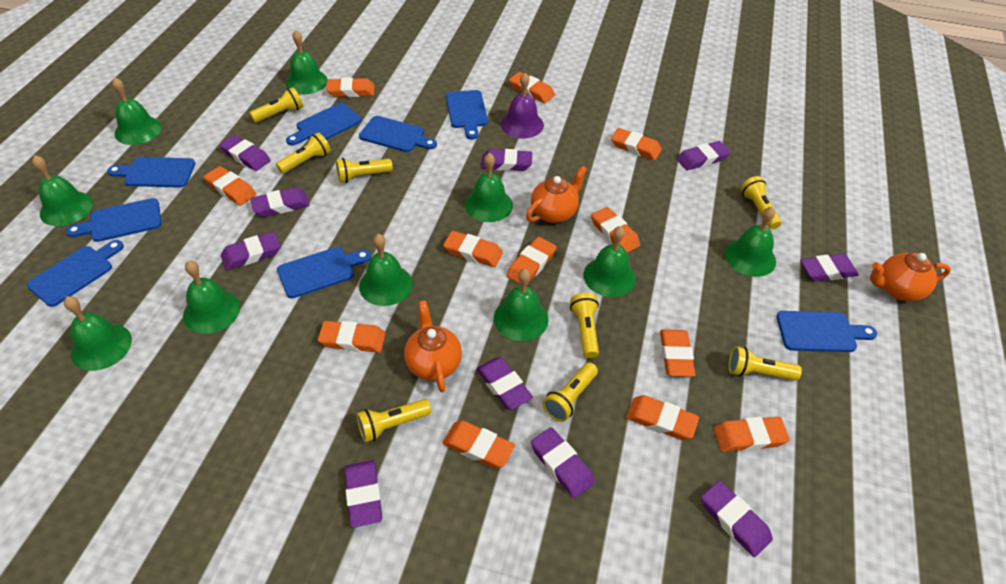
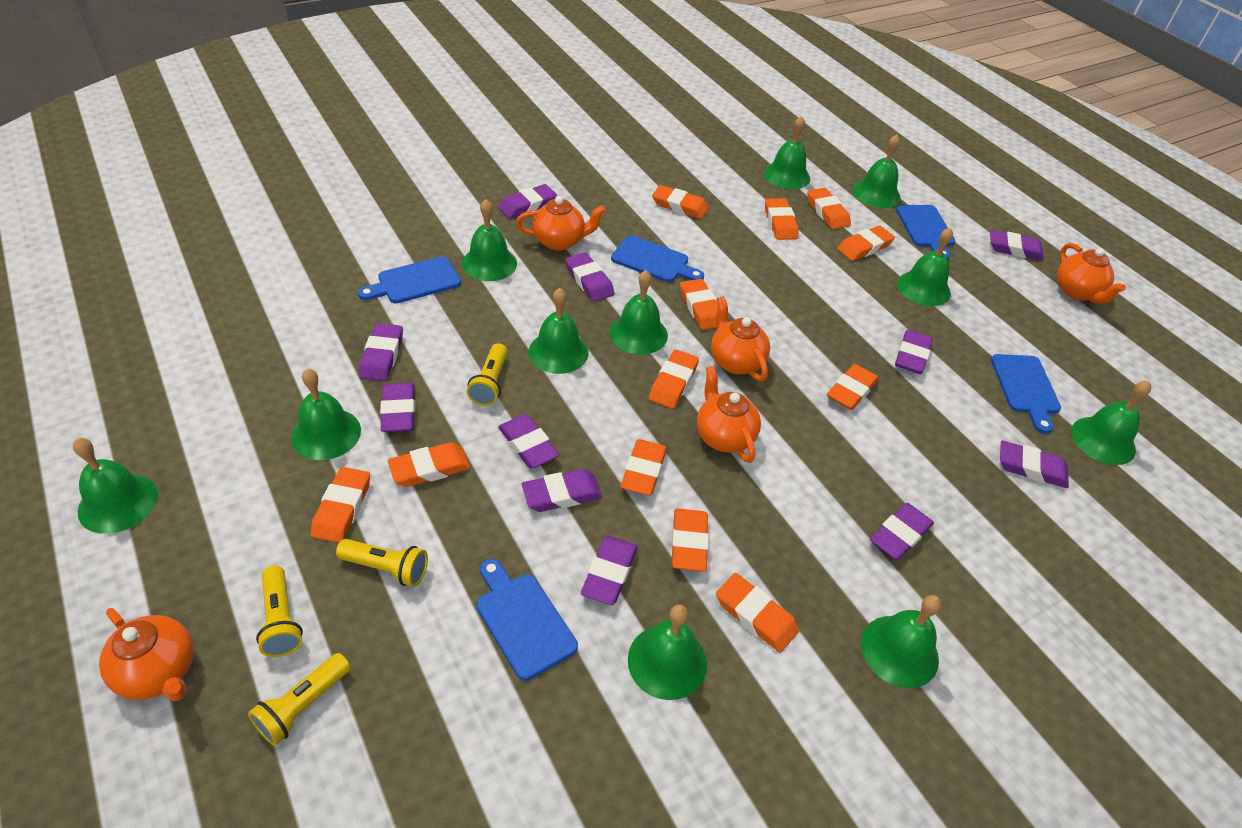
blue cutting board: [27,240,124,307] [66,198,162,242] [107,157,195,188] [277,247,371,298] [286,103,361,145] [359,116,437,152] [446,90,488,140] [776,311,877,352] = 8 -> [358,256,461,303] [476,559,578,680] [611,235,704,282] [896,205,955,259] [991,354,1061,434] = 5
green bell: [32,155,93,226] [64,296,132,371] [112,77,162,145] [183,260,240,334] [286,30,328,94] [359,234,413,306] [465,153,513,222] [494,269,548,341] [584,226,636,297] [725,207,776,277] = 10 -> [73,438,158,534] [291,368,361,460] [462,199,517,281] [528,288,589,374] [610,270,668,354] [628,604,707,700] [764,116,810,189] [853,135,901,208] [861,595,941,688] [897,228,953,306] [1071,381,1151,465] = 11
orange teapot: [404,300,462,393] [526,166,587,223] [870,252,951,301] = 3 -> [99,608,193,701] [516,196,606,251] [697,366,761,463] [711,296,770,381] [1057,243,1126,304] = 5
purple bell: [501,73,544,139] = 1 -> none = 0
purple eraser: [219,135,271,171] [221,232,280,270] [250,187,310,217] [345,460,382,528] [476,357,533,410] [481,149,532,171] [531,427,595,498] [677,141,730,171] [701,481,773,557] [800,254,859,282] = 10 -> [359,323,403,381] [380,383,415,432] [498,184,557,219] [498,414,559,468] [522,469,602,512] [565,252,615,302] [581,536,638,605] [870,503,934,560] [895,330,933,374] [990,230,1044,261] [1000,440,1069,488] = 11
yellow flashlight: [250,87,303,123] [276,132,331,174] [336,158,393,183] [357,399,431,443] [543,362,598,422] [570,293,599,358] [729,346,802,381] [740,176,781,229] = 8 -> [248,653,351,746] [256,566,303,657] [336,539,428,587] [466,343,508,406] = 4

